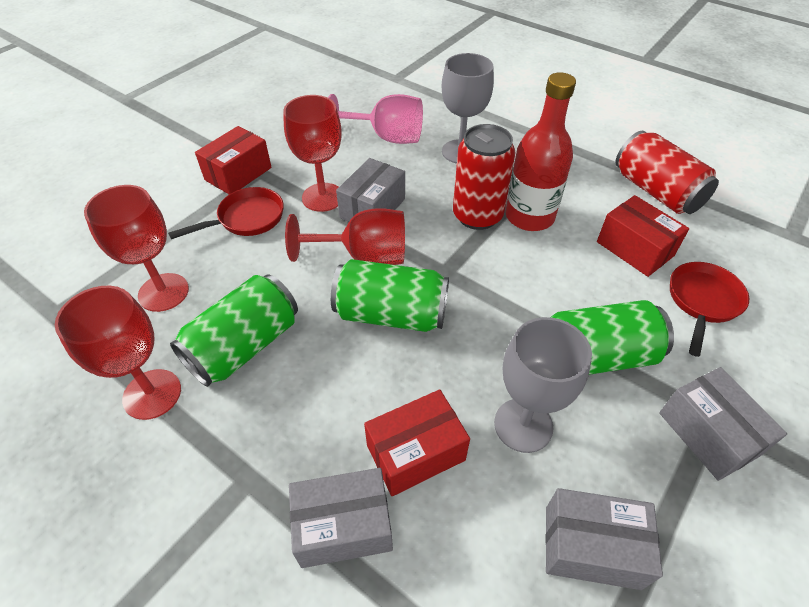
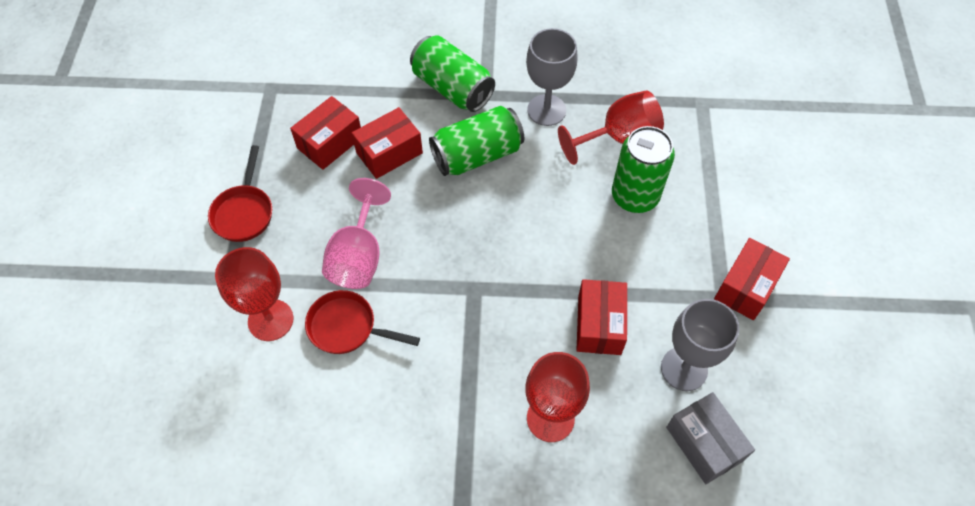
grey box: [289,468,393,568] [336,158,405,222] [545,488,663,590] [659,367,787,481] = 4 -> [666,392,755,484] = 1
red bottle: [505,72,576,231] = 1 -> none = 0
red box: [195,126,272,194] [364,389,470,496] [597,195,689,277] = 3 -> [290,96,361,170] [352,107,423,179] [576,279,627,355] [714,238,790,320] = 4
red can: [453,124,515,230] [615,131,719,214] = 2 -> none = 0
red goblet: [55,286,181,420] [84,185,189,312] [283,95,342,212] [285,208,405,265] = 4 -> [215,247,294,341] [525,352,590,442] [558,91,664,165] = 3

